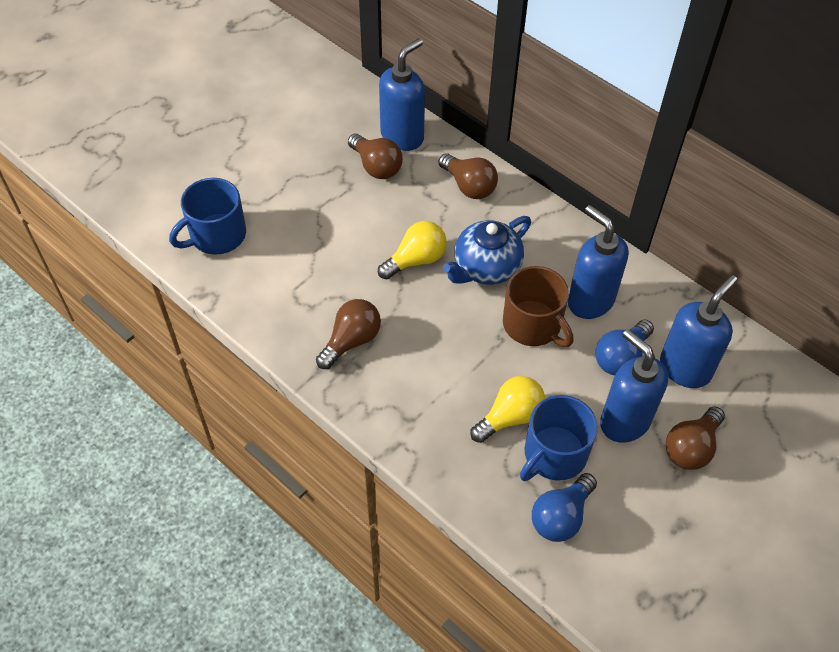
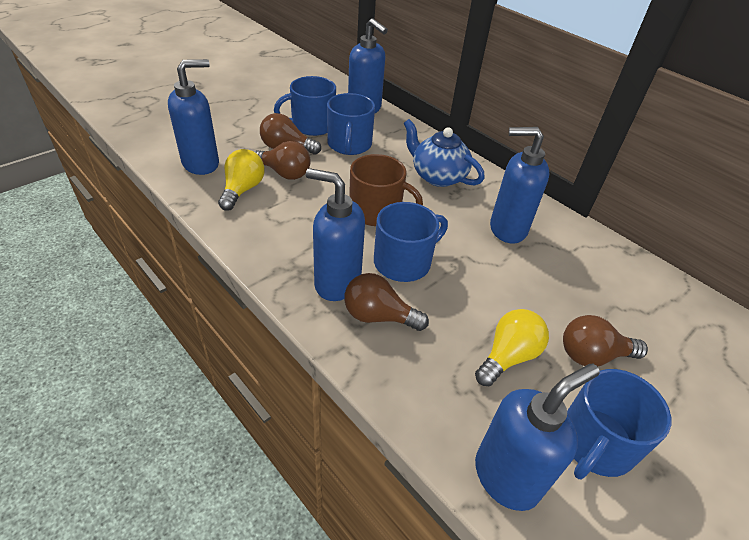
blue light bulb: [532,473,597,542] [595,320,654,375] = 2 -> none = 0
blue mug: [169,178,246,255] [520,395,598,481] = 2 -> [274,76,336,136] [327,93,375,155] [374,202,448,282] [567,369,671,479] = 4
blue soap dispenser: [379,38,425,151] [568,205,628,319] [600,329,669,443] [660,275,737,388] = 4 -> [168,59,219,175] [306,168,365,301] [348,18,388,113] [475,364,600,511] [490,127,549,244] = 5

